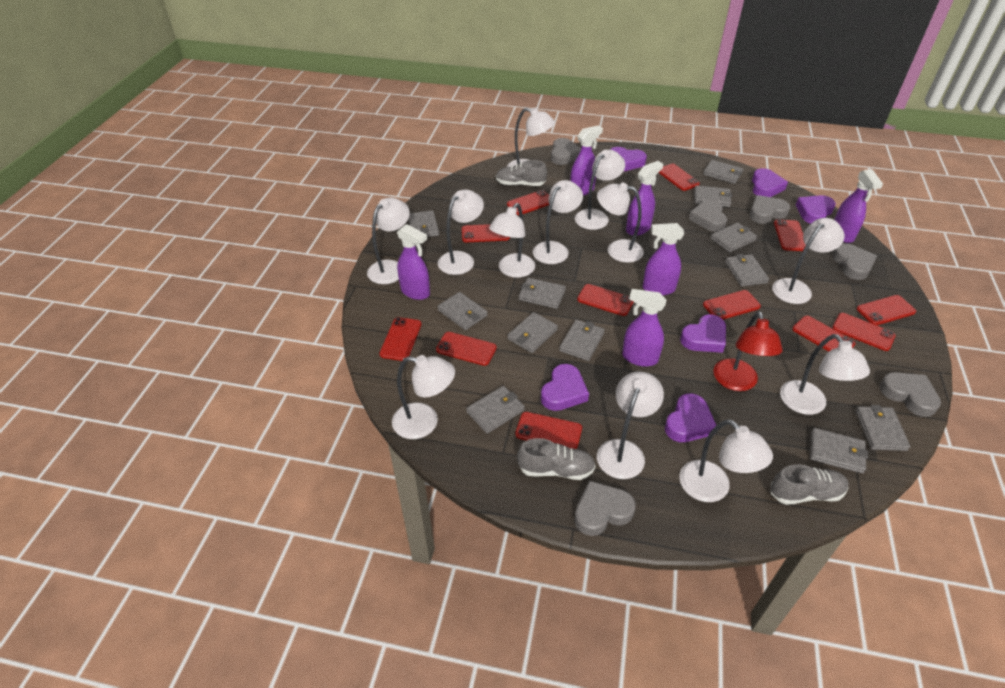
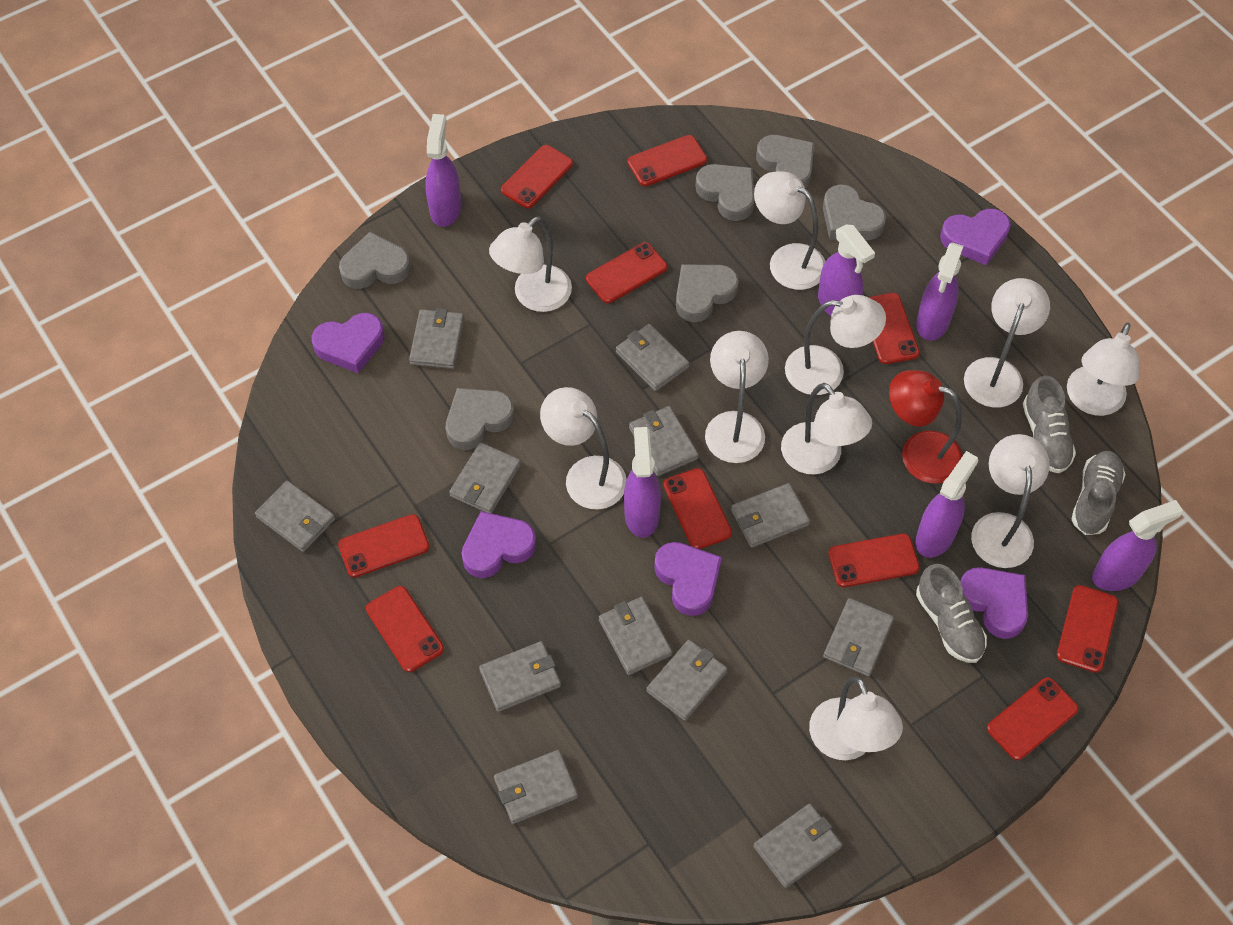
purple heart: [541,364,589,411] [610,147,647,172] [665,394,716,442] [680,315,726,353] [752,168,788,197] [796,195,836,224] = 6 -> [312,313,385,373] [461,511,536,578] [654,542,722,616] [940,209,1011,266] [960,567,1028,639] = 5
red phone: [379,317,422,361] [436,332,497,366] [462,224,510,242] [507,190,549,215] [515,412,582,449] [577,284,634,316] [659,164,700,191] [703,290,761,320] [774,219,806,251] [792,316,855,352] [832,313,896,351] [856,295,916,325] = 12 -> [338,514,429,577] [366,586,444,672] [501,145,573,208] [586,242,667,303] [628,135,707,186] [663,468,732,549] [828,534,920,587] [868,293,920,364] [987,677,1079,760] [1057,585,1118,673] = 10
white lamp: [367,197,410,284] [392,355,455,439] [438,189,484,275] [489,203,535,278] [507,107,555,167] [533,180,583,264] [575,150,625,230] [597,182,644,263] [597,372,664,479] [679,419,773,502] [772,218,845,304] [780,334,870,415] = 12 -> [489,217,572,312] [540,387,627,509] [705,331,769,463] [754,171,826,290] [781,383,872,475] [785,295,886,395] [809,677,903,760] [964,278,1050,408] [971,434,1050,568] [1067,323,1139,416] = 10

